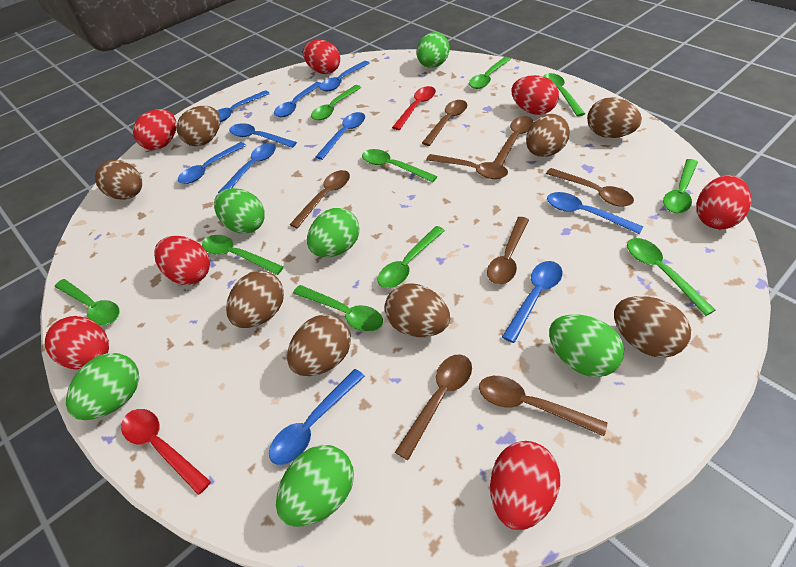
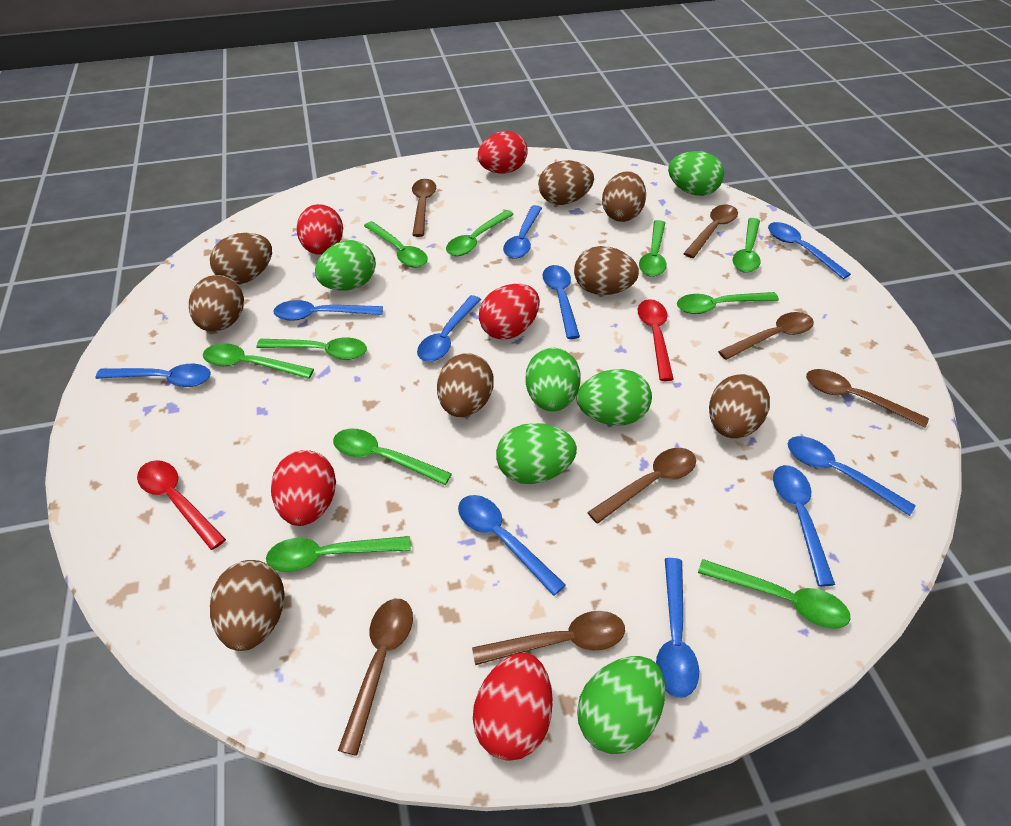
brown spoon: [289,170,350,229] [395,354,472,460] [422,100,467,146] [426,154,508,179] [479,376,607,436] [487,217,529,285] [493,116,534,165] [546,168,634,207] = 8 -> [338,599,413,756] [412,179,436,237] [472,611,625,665] [587,448,696,524] [683,205,738,258] [718,312,814,360] [806,369,929,428] = 7
red egg: [45,316,109,370] [133,109,177,150] [154,236,210,285] [303,40,340,74] [490,441,560,530] [511,75,559,115] [697,175,751,229] = 7 -> [271,450,336,526] [296,204,343,255] [473,653,553,761] [478,131,528,173] [479,284,540,340] = 5

